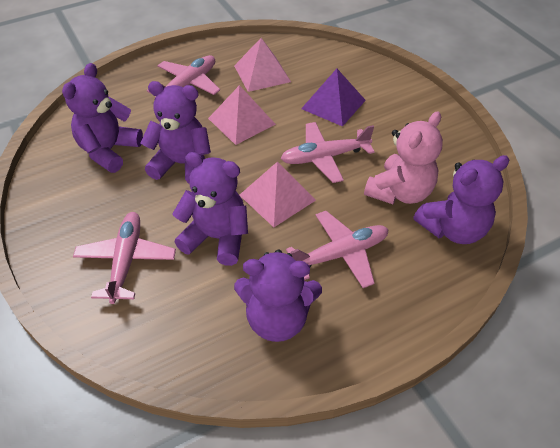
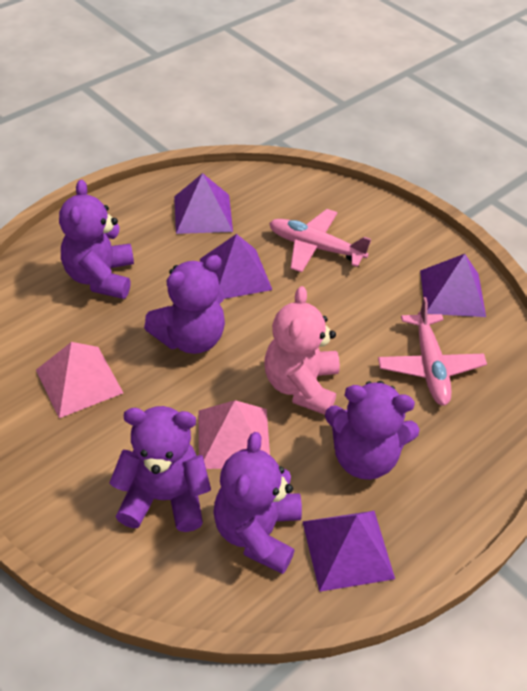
pink plane: [73,212,176,304] [147,55,220,95] [280,122,375,183] [286,211,389,288] = 4 -> [269,209,371,272] [378,297,487,406] = 2
pink pyramid: [208,85,276,145] [234,38,291,92] [240,162,316,227] = 3 -> [36,342,123,418] [198,400,270,469] = 2
purple pyramid: [301,69,366,126] = 1 -> [174,173,233,234] [200,234,272,299] [302,511,395,592] [420,254,486,317] = 4

